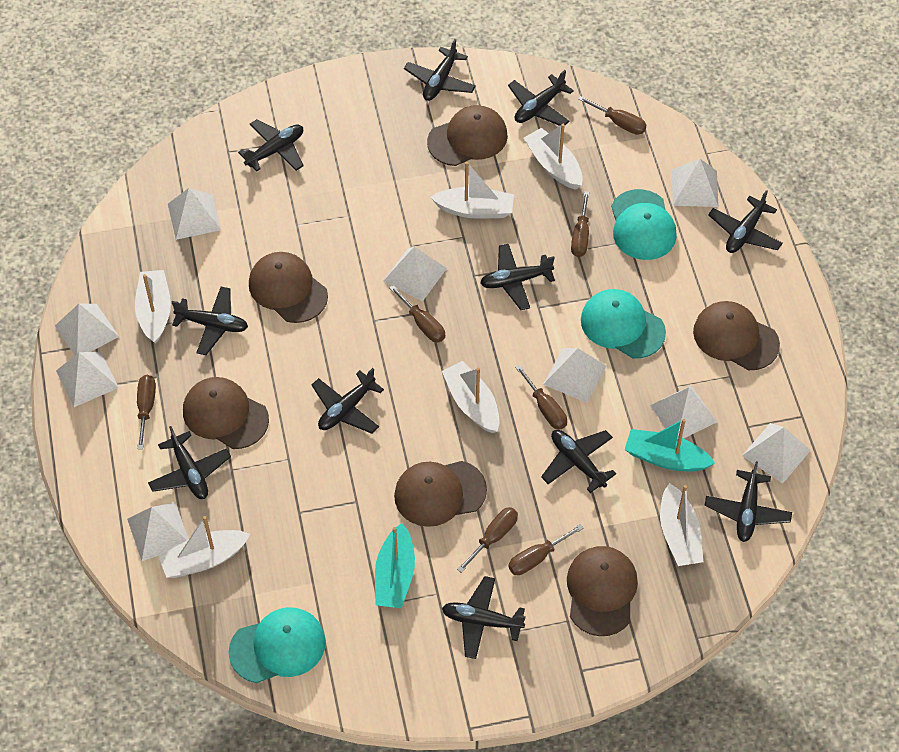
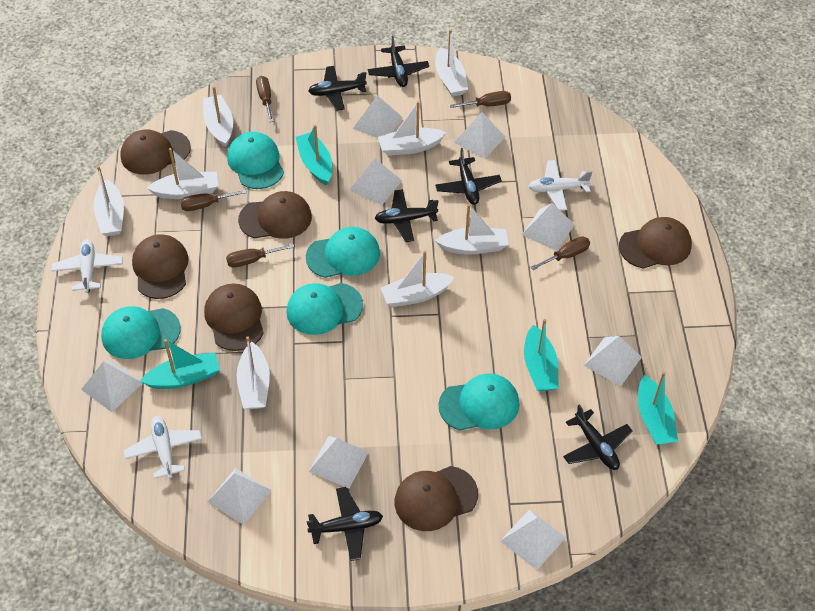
black plane: [148,426,231,499] [172,287,248,355] [238,119,304,171] [311,368,384,434] [404,39,476,101] [442,576,526,659] [480,244,555,310] [508,70,574,126] [541,430,616,493] [704,461,792,542] [708,190,783,253] = 11 -> [307,487,383,561] [308,66,367,111] [368,36,429,87] [375,189,439,242] [435,148,502,205] [563,404,633,470] = 6
brown screwdriver: [137,375,156,449] [390,285,445,342] [457,507,518,573] [508,524,584,575] [515,365,567,430] [571,191,589,257] [578,96,646,135] = 7 -> [180,190,247,211] [226,244,295,268] [256,76,274,122] [450,91,511,108] [530,236,590,270] = 5
turquoise boat: [375,523,415,608] [625,419,715,471] = 2 -> [140,339,220,389] [295,125,332,186] [524,319,559,391] [638,372,678,445] = 4
turquoise cap: [228,607,326,683] [581,289,666,358] [611,189,677,260] = 3 -> [101,306,181,359] [227,132,284,189] [286,283,363,335] [306,227,380,278] [438,373,519,430] = 5
white boat: [135,270,171,344] [158,516,250,578] [431,162,514,219] [442,361,500,433] [524,124,583,190] [660,483,703,566] = 6 -> [94,166,124,236] [147,148,218,199] [203,86,233,148] [237,336,270,409] [378,101,446,156] [381,251,454,307] [435,204,508,255] [436,29,468,97] = 8
white plane: none = 0 -> [52,239,123,293] [123,416,202,479] [528,160,592,211] = 3

